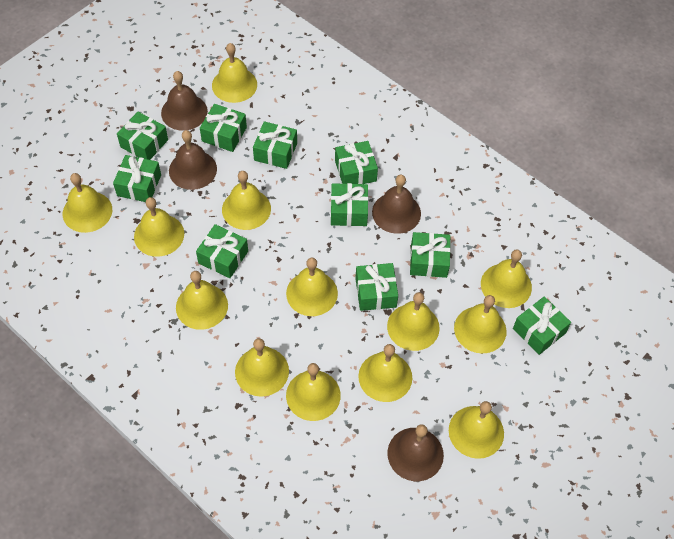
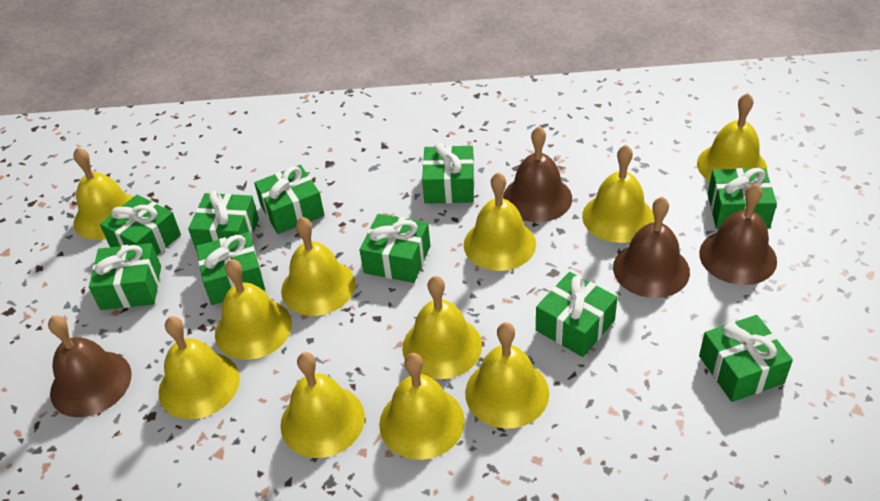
yellow bell: [63,173,112,233] [134,197,184,257] [176,271,228,330] [212,43,257,103] [222,171,271,230] [235,338,289,397] [286,258,338,316] [286,363,341,421] [358,344,412,402] [387,292,440,351] [449,401,504,459] [454,295,507,353] [481,249,532,308] = 13 -> [73,147,134,240] [158,316,240,419] [215,259,292,360] [280,352,365,458] [281,217,356,316] [379,353,465,460] [402,276,482,379] [464,172,536,271] [465,322,549,429] [582,145,654,243] [697,93,767,181] = 11

